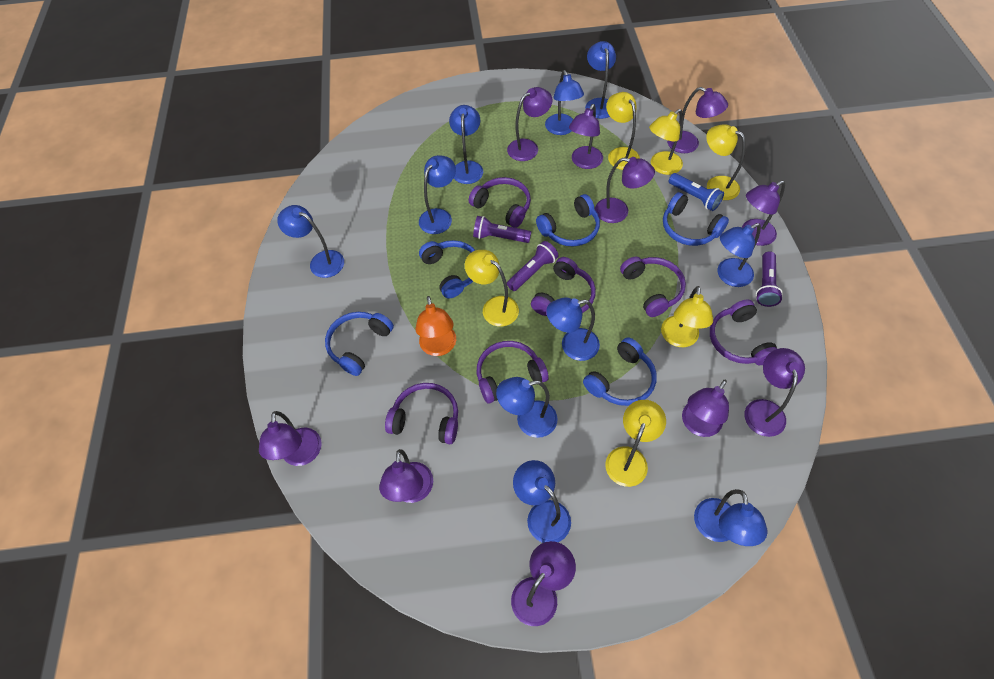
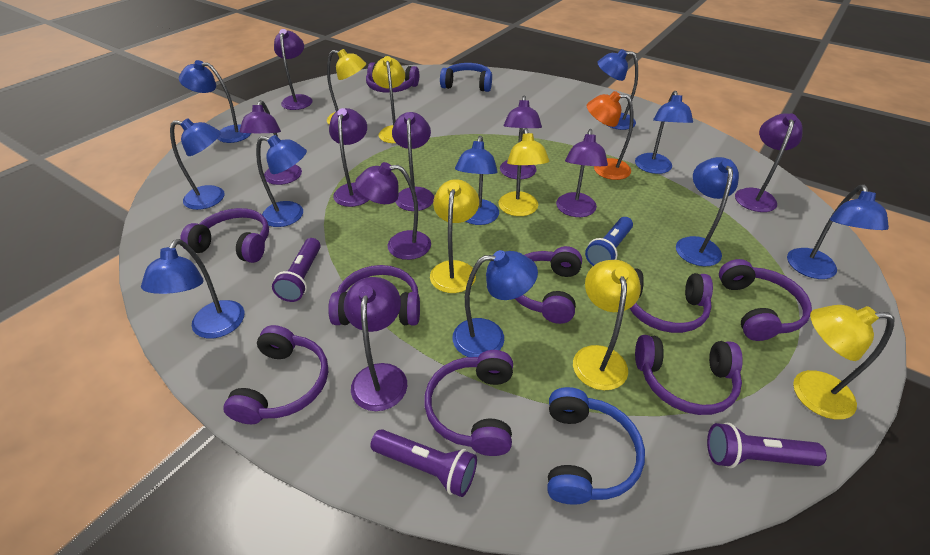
blue headphones: [325,312,394,376] [419,240,475,298] [536,194,600,247] [583,338,657,406] [663,192,729,246] = 5 -> [440,63,492,92] [547,387,645,505] = 2
purple headphones: [385,383,458,444] [469,177,531,228] [477,341,549,403] [531,257,596,316] [620,257,686,317] [710,300,777,365] = 6 -> [180,208,269,263] [223,325,328,424] [328,265,420,325] [366,62,419,93] [424,350,513,456] [515,246,582,324] [629,268,713,333] [635,335,743,415] [719,259,812,341] = 9
purple lamp: [259,411,322,466] [379,449,433,503] [507,87,552,161] [511,541,576,626] [569,104,603,169] [595,157,655,223] [667,87,728,153] [682,380,729,437] [742,181,785,246] [745,348,805,437] = 10 -> [239,100,302,185] [274,29,312,110] [329,108,369,207] [344,277,407,411] [355,162,431,260] [392,112,434,211] [500,95,542,179] [556,129,608,217] [735,113,803,212] = 9

